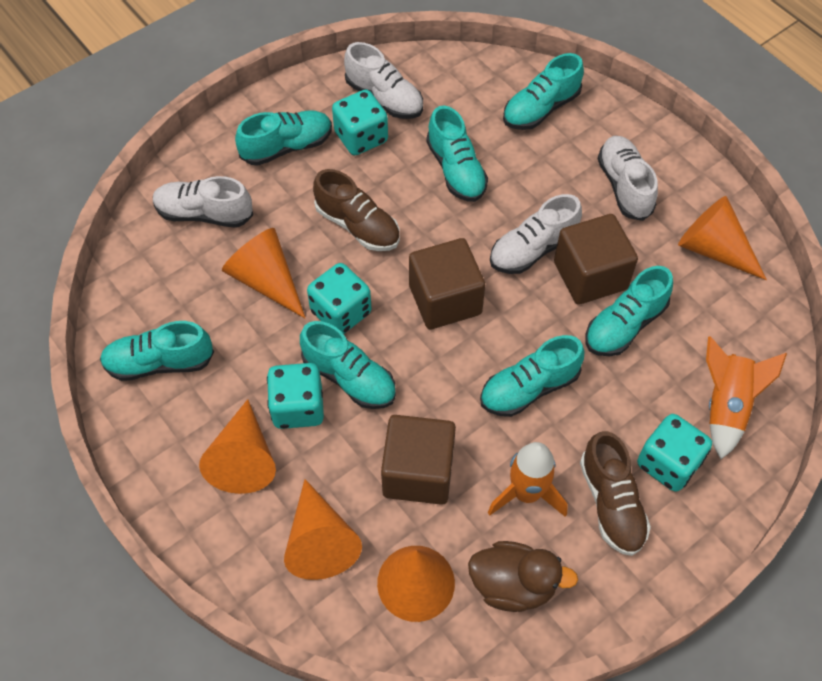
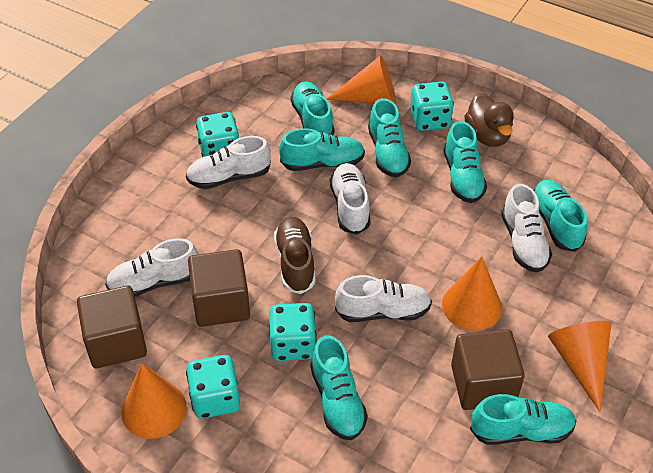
brown shoe: [313,169,400,251] [580,431,651,556] = 2 -> [274,217,315,294] = 1
orange cone: [199,399,276,494] [222,228,305,318] [284,479,362,580] [377,546,455,622] [678,196,767,280] = 5 -> [121,363,187,439] [327,55,396,104] [442,257,502,331] [548,321,611,412] = 4
orange rocket: [488,442,568,517] [706,336,787,459] = 2 -> none = 0
white shoe: [153,176,253,228] [344,42,423,119] [490,194,582,274] [598,136,658,221] = 4 -> [105,239,199,297] [186,136,271,189] [330,163,370,235] [335,275,432,322] [501,184,552,273] = 5

